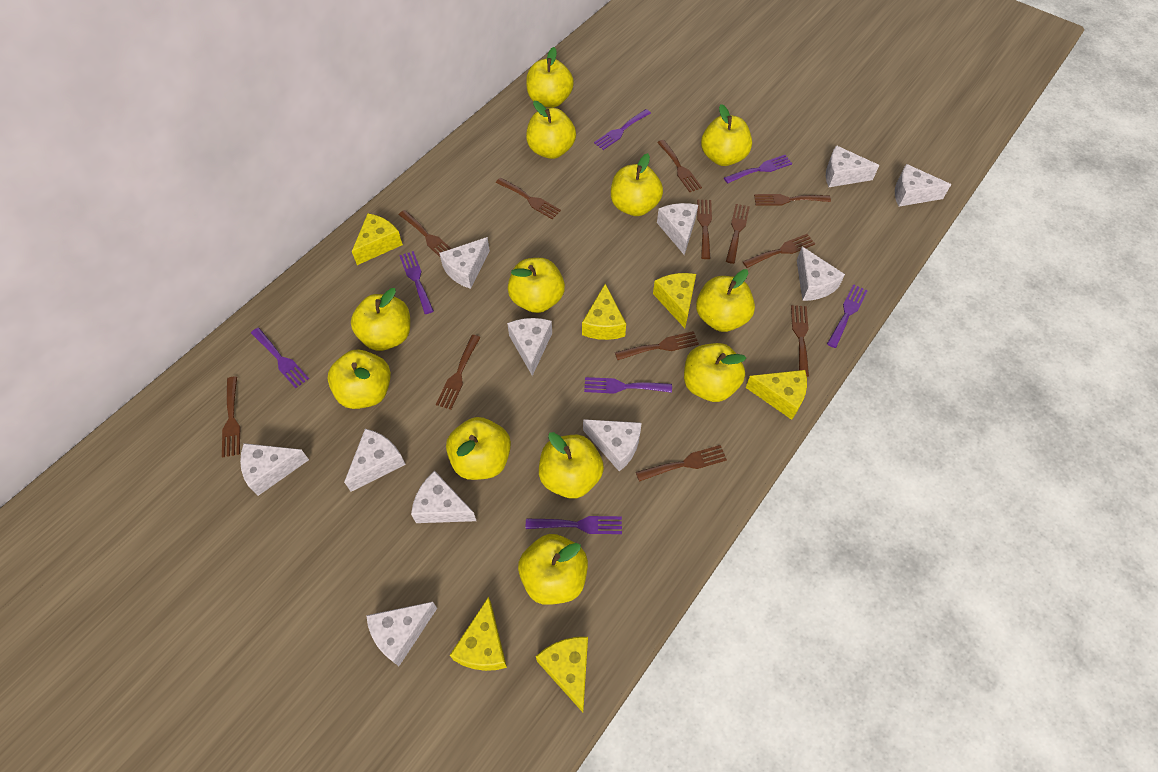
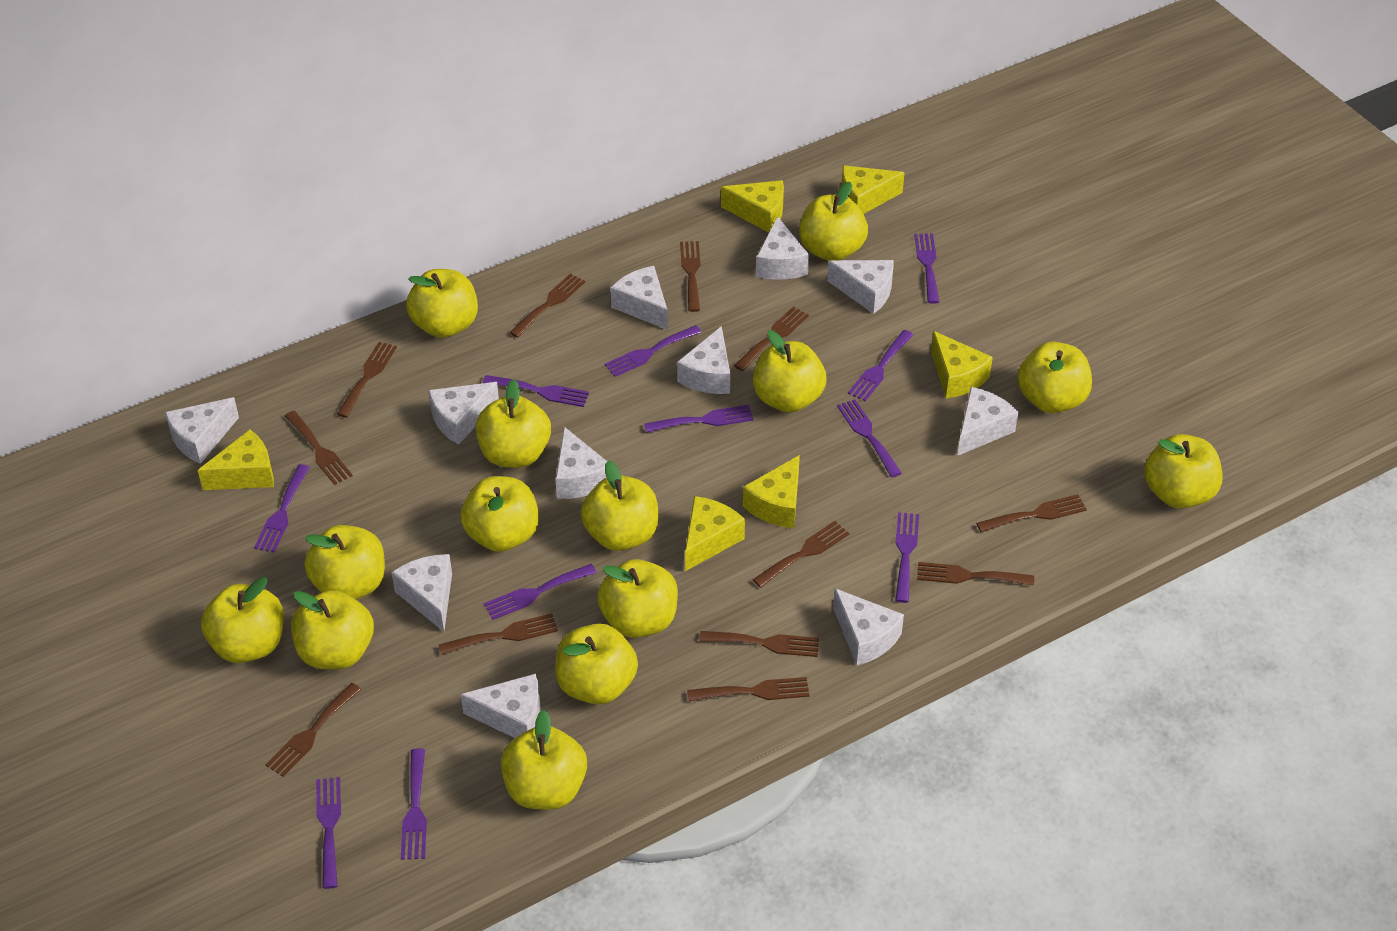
purple fork: [251,328,309,388] [399,251,434,314] [526,516,622,534] [584,377,672,394] [594,109,651,150] [724,155,792,184] [827,284,868,348] = 7 -> [254,464,310,552] [316,777,341,889] [401,748,427,860] [483,375,589,407] [484,564,597,620] [605,325,702,377] [644,405,753,433] [837,399,902,477] [848,330,913,401] [895,512,919,603] [914,233,939,304] = 11
yellow apple: [328,350,391,409] [351,288,410,351] [446,417,511,480] [508,258,565,313] [518,534,588,605] [526,47,574,108] [526,101,576,159] [539,432,604,499] [611,153,663,216] [684,343,746,402] [696,269,755,332] [701,104,752,166] = 12 -> [201,577,284,663] [291,590,374,669] [304,525,385,599] [406,269,478,338] [461,476,539,552] [476,379,551,468] [501,710,587,810] [555,624,638,705] [581,460,658,551] [597,559,678,638] [753,330,826,413] [799,182,868,261] [1018,342,1092,413] [1144,434,1222,509] = 14

